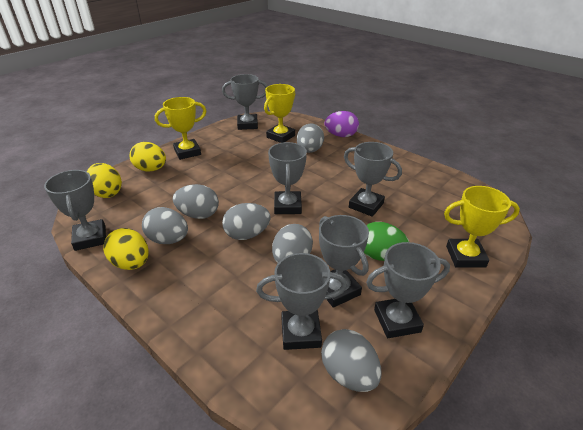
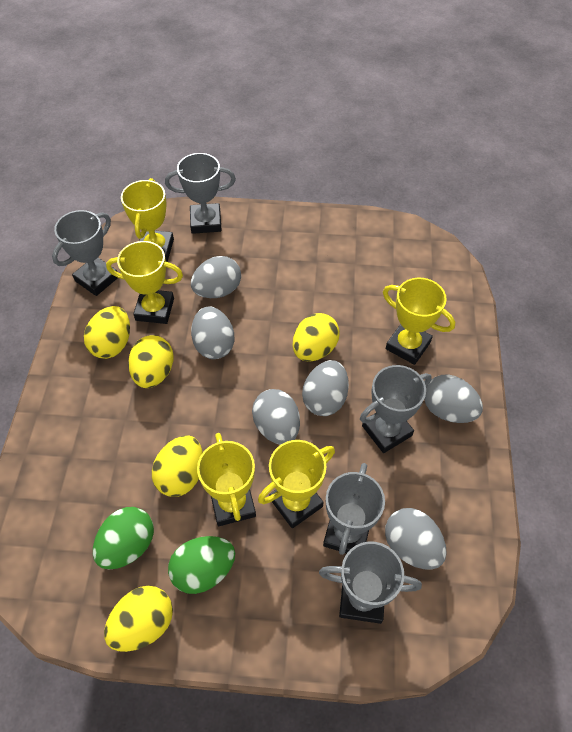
green egg: [364,222,409,261] = 1 -> [93,507,154,570] [168,536,235,594] = 2
grey trophy: [44,170,106,251] [222,74,268,130] [256,253,347,350] [268,142,307,214] [319,215,369,308] [344,142,402,217] [366,242,450,338] = 7 -> [52,210,118,296] [165,153,236,234] [319,541,422,624] [323,463,385,555] [360,365,432,453] = 5
purple egg: [325,111,359,137] = 1 -> none = 0
yellow egg: [87,163,122,198] [103,228,149,270] [129,142,166,172] = 3 -> [84,306,130,359] [104,586,173,652] [128,335,174,388] [152,435,203,497] [292,313,340,361] = 5
yellow trophy: [155,97,206,160] [264,84,295,143] [444,186,520,267] = 3 -> [106,241,183,324] [121,178,174,262] [197,433,256,526] [258,440,335,528] [383,278,455,365] = 5

